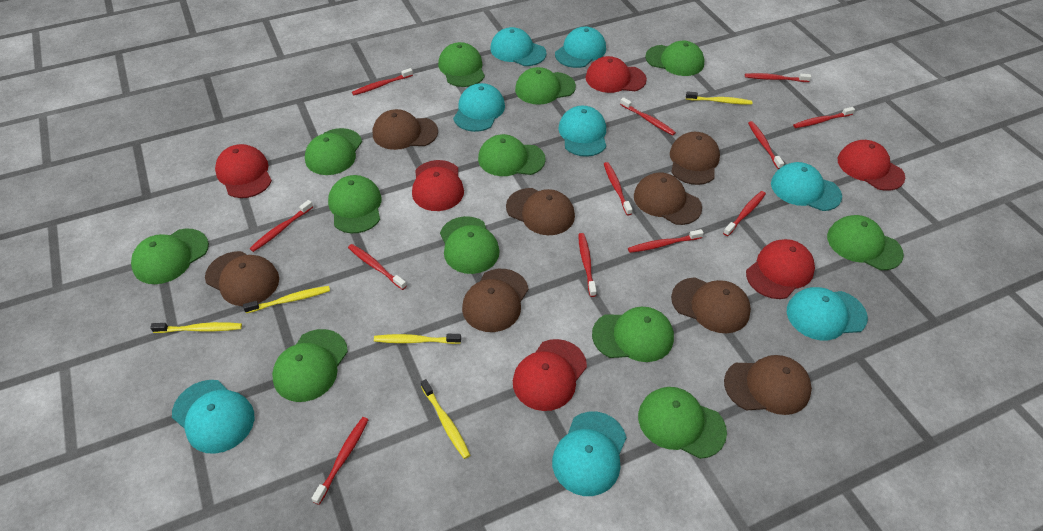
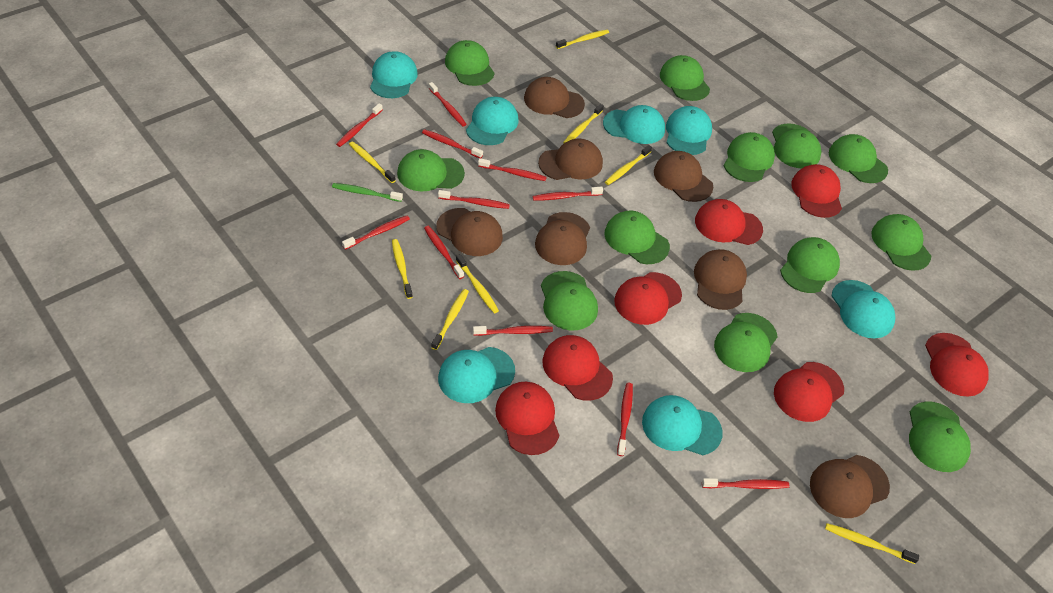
brown cap: [205,251,279,306] [373,109,438,150] [462,269,529,332] [506,188,575,235] [634,172,702,225] [670,132,720,185] [671,277,751,333] [724,355,812,415] = 8 -> [436,208,503,256] [524,77,585,118] [535,212,590,265] [538,139,603,180] [654,151,713,202] [694,249,747,310] [810,455,890,518] = 7
green toothbrush: none = 0 -> [332,183,403,202] = 1
red cap: [215,144,272,198] [412,160,464,211] [513,339,587,411] [586,56,647,93] [746,239,815,299] [838,140,905,191] = 6 -> [495,382,559,455] [542,335,613,401] [614,272,682,325] [695,199,763,245] [774,362,844,422] [791,164,842,218] [925,333,989,397] = 7
red toothbrush: [250,200,313,252] [311,417,368,505] [348,244,407,290] [352,68,413,95] [578,233,597,297] [604,162,633,216] [620,97,676,135] [628,229,704,253] [723,191,766,236] [745,73,811,82] [748,121,784,169] [793,107,855,128] = 12 -> [336,103,383,147] [342,215,410,250] [422,129,483,158] [424,226,464,279] [429,82,467,127] [438,190,510,209] [473,326,553,336] [478,158,547,181] [533,186,603,201] [617,383,633,456] [702,478,789,489] = 11
turquoise cap: [172,380,254,454] [453,83,505,132] [490,27,547,66] [552,412,627,496] [555,27,606,68] [558,106,606,157] [771,162,842,211] [787,287,868,340] = 8 -> [370,51,418,98] [438,347,515,403] [466,97,518,145] [603,105,665,144] [642,395,723,455] [666,106,712,155] [832,280,896,338] = 7
yellow toothbrush: [150,322,242,333] [243,286,330,313] [374,334,461,344] [421,379,470,459] [686,91,752,105] = 5 -> [349,141,396,183] [392,239,413,299] [431,289,469,350] [456,254,499,313] [556,30,609,49] [563,104,604,143] [605,145,652,185] [825,523,919,564] = 8

